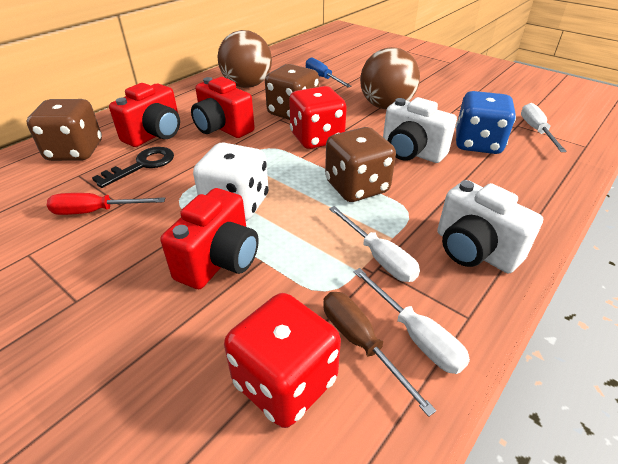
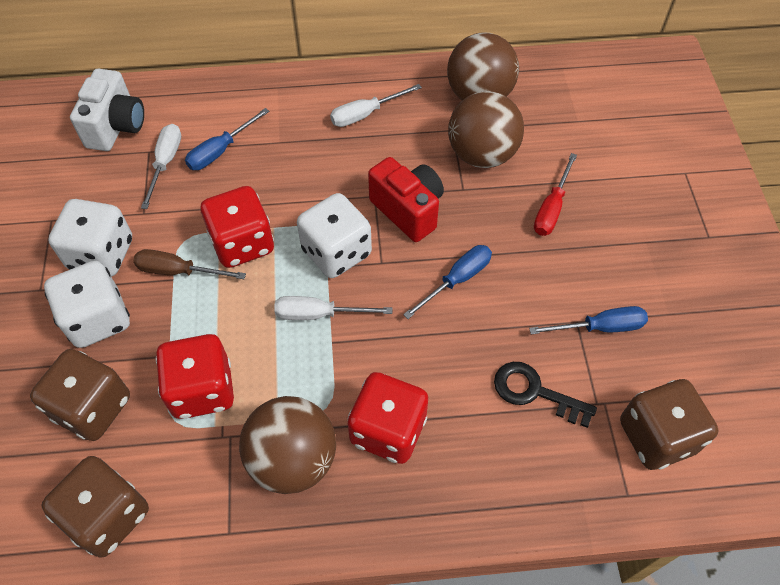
blue dice: [455,91,516,154] = 1 -> none = 0
blue screwdriver: [306,57,352,87] = 1 -> [185,108,269,170] [403,245,492,319] [529,306,648,334] = 3
brown ball: [218,30,272,88] [360,47,420,109] = 2 -> [239,396,336,494] [447,32,519,100] [448,91,524,168] = 3
red camera: [109,83,180,147] [160,188,259,289] [191,77,255,138] = 3 -> [368,157,444,242] = 1
red dice: [224,293,341,428] [289,86,347,149] = 2 -> [156,334,234,419] [201,186,274,268] [348,372,428,464] = 3
white camera: [383,97,457,163] [437,180,544,273] = 2 -> [70,69,144,151] = 1
white dice: [193,142,268,221] = 1 -> [44,261,130,348] [48,199,132,276] [297,193,372,278] = 3

